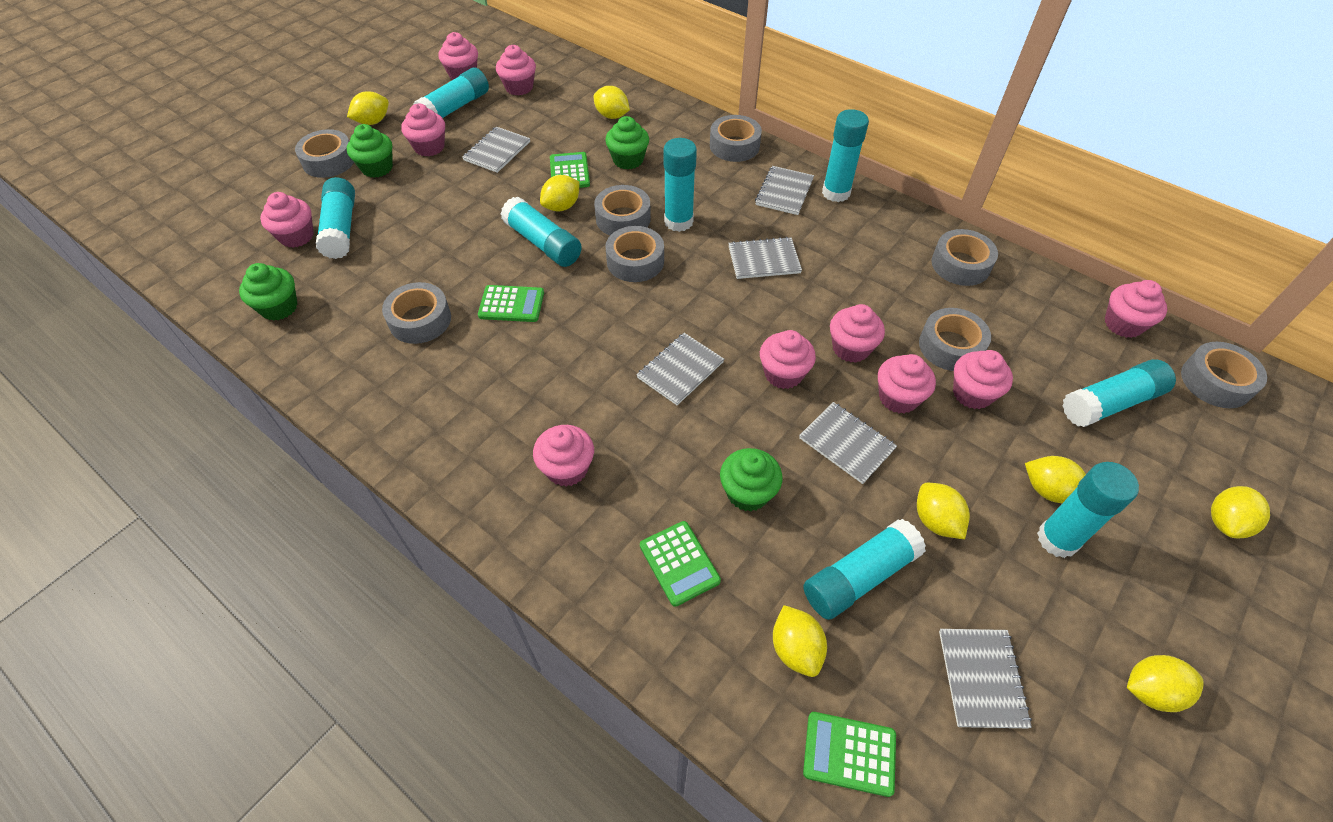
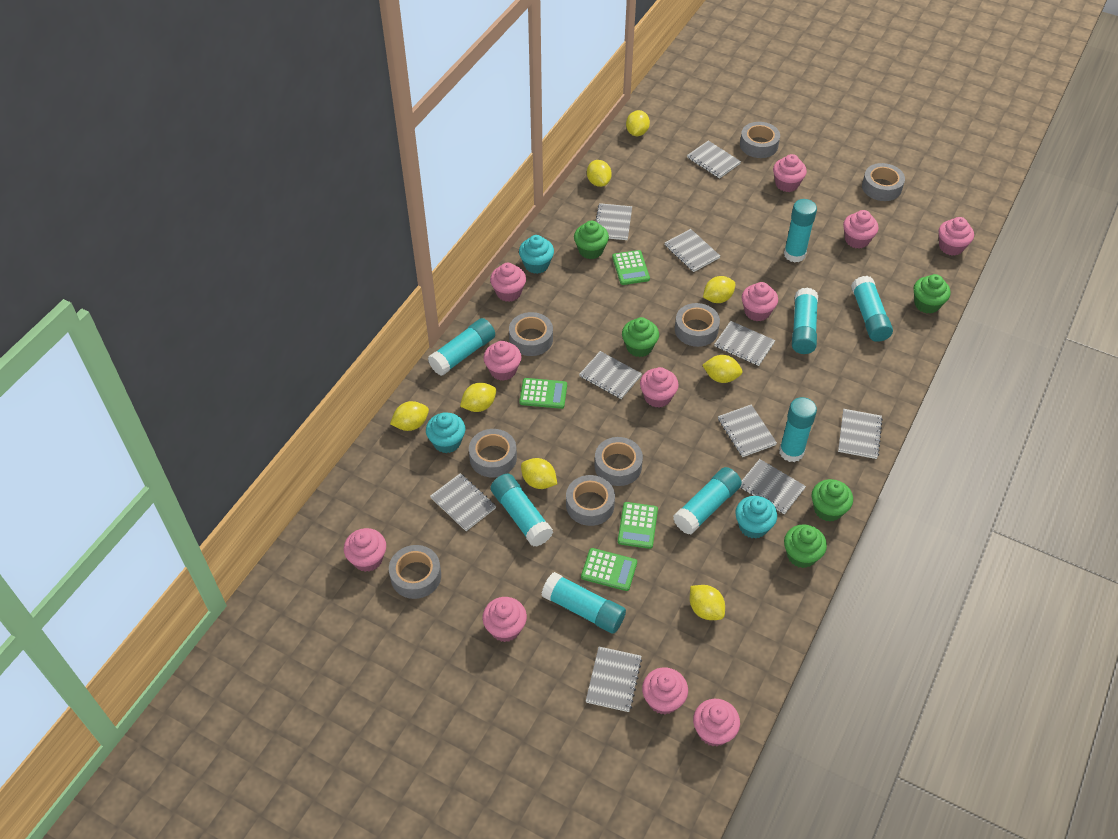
green cupcake: [239,263,298,321] [347,124,393,178] [605,116,649,170] [720,448,783,512] = 4 -> [574,221,609,259] [622,317,659,357] [784,524,827,568] [812,479,853,522] [914,274,951,314] = 5
grey notebook: [462,127,530,173] [637,333,724,405] [728,237,802,279] [755,166,814,215] [799,402,897,484] [939,629,1032,728] = 6 -> [430,473,496,531] [579,351,642,399] [586,647,642,712] [596,203,632,240] [665,229,720,272] [687,141,741,179] [714,321,775,366] [718,404,777,457] [740,459,806,514] [838,409,883,459] = 10
pink cupcake: [260,192,314,248] [401,103,445,156] [438,32,478,80] [496,45,536,96] [533,425,594,487] [760,330,816,389] [830,304,885,363] [878,354,936,413] [953,350,1013,409] [1105,280,1167,338] = 10 -> [344,528,386,572] [482,597,527,642] [484,341,521,381] [490,263,526,302] [640,367,679,408] [642,667,688,715] [693,699,740,746] [742,282,778,321] [773,154,807,192] [843,210,879,249] [939,217,974,256] = 11
turquoise cupcake: none = 0 -> [426,412,466,453] [519,235,554,274] [735,496,777,539] = 3

